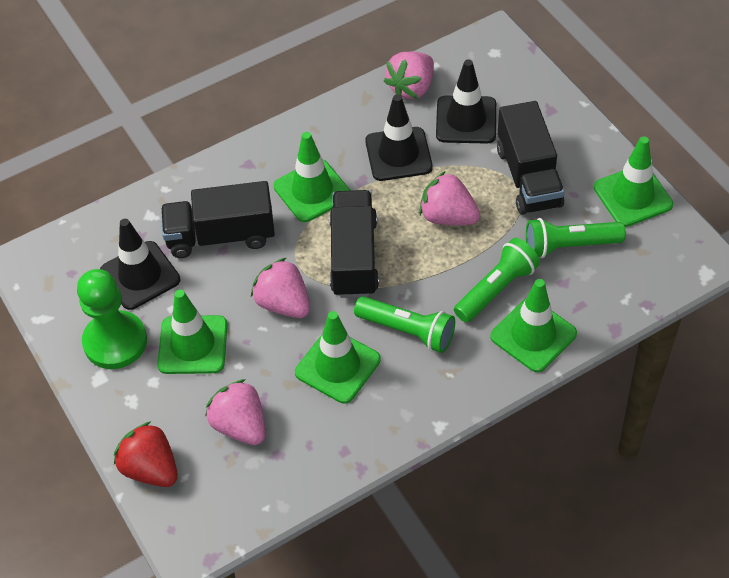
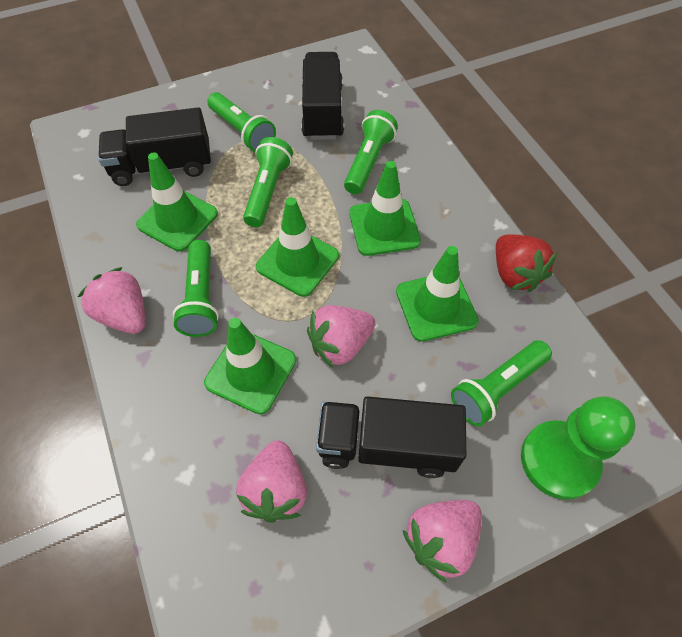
black traffic cone: [100,219,180,310] [365,94,433,181] [436,59,496,144] = 3 -> none = 0
green flashlight: [354,296,455,353] [454,238,540,323] [526,218,626,258] = 3 -> [173,240,219,337] [207,92,276,152] [243,137,293,227] [344,110,398,194] [451,340,552,427] = 5

